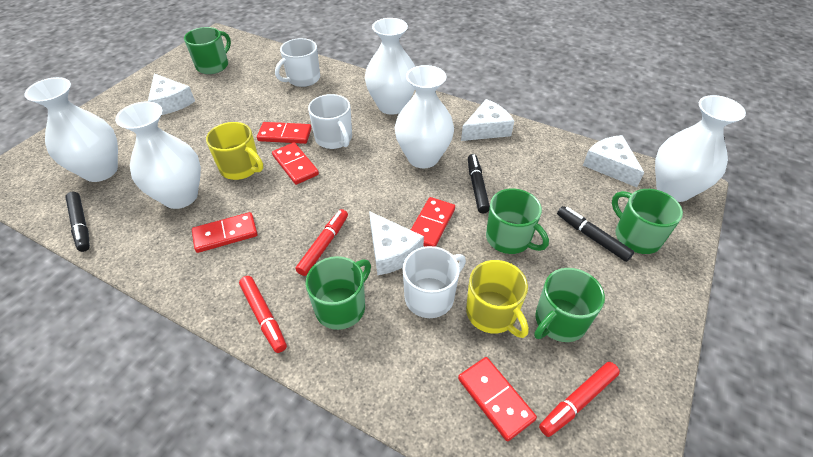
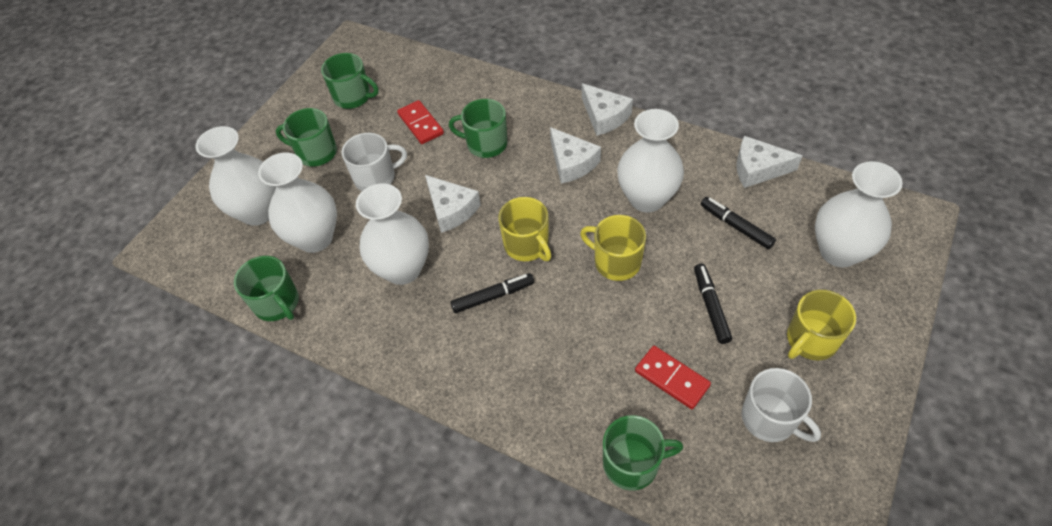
red domino: [192,212,257,253] [257,122,311,144] [272,143,319,185] [411,197,455,247] [458,357,537,441] = 5 -> [397,100,444,144] [635,346,711,409] = 2
red marker: [239,276,287,353] [295,209,348,276] [539,362,620,437] = 3 -> none = 0
white mug: [275,38,320,87] [308,94,352,149] [403,246,466,318] = 3 -> [342,133,407,191] [742,368,821,442] = 2
yellow mug: [206,122,263,180] [466,260,529,338] = 2 -> [498,197,551,261] [580,215,646,281] [787,290,856,360] = 3

